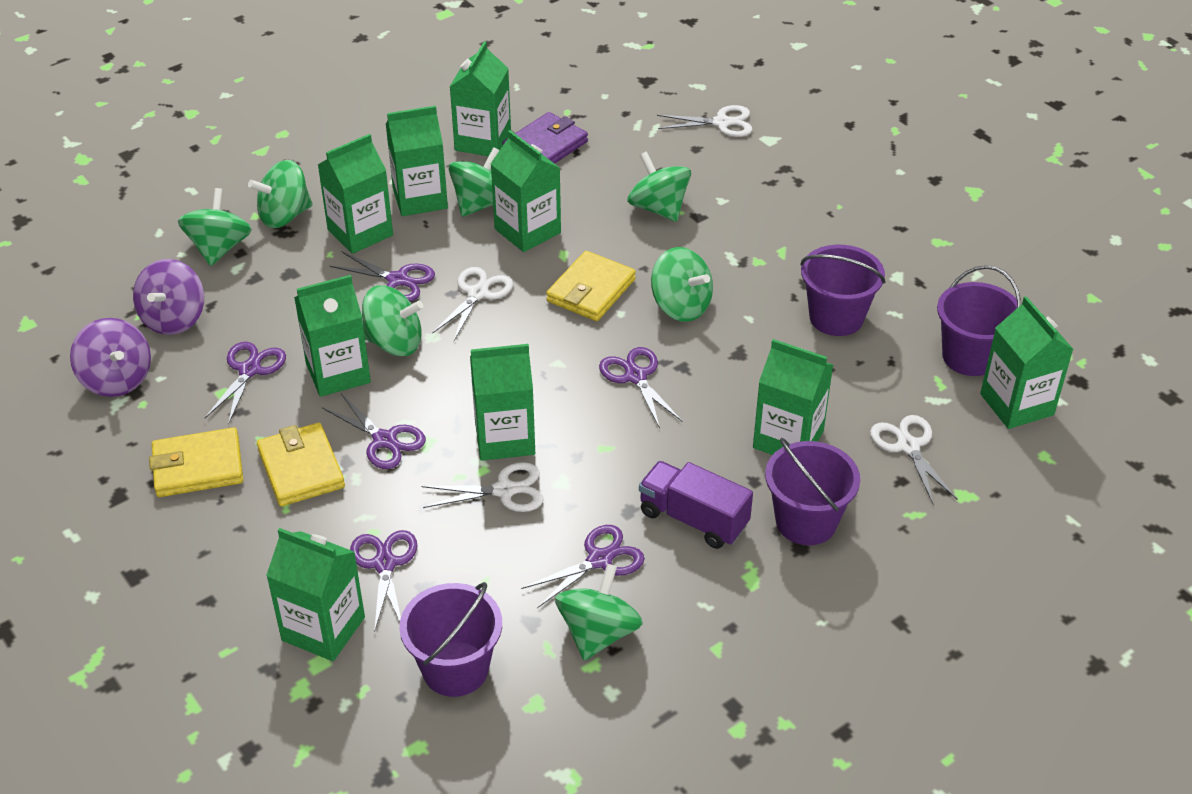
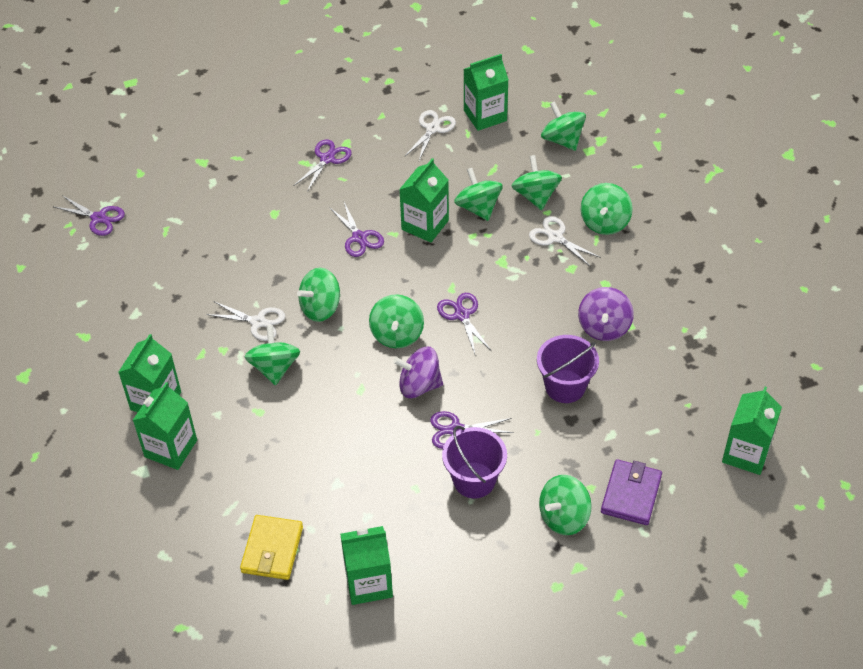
green carton: [266,528,365,661] [294,275,371,397] [318,134,393,254] [386,106,448,216] [450,41,511,156] [470,344,535,461] [491,130,561,252] [753,339,833,455] [980,296,1074,429] = 9 -> [119,334,181,412] [133,382,197,470] [340,526,393,605] [399,158,449,243] [464,54,509,131] [722,387,782,475] = 6
green spinning top: [178,188,252,266] [248,160,313,228] [362,285,423,356] [449,147,500,217] [555,564,643,661] [627,152,691,222] [651,247,713,322] = 7 -> [244,325,300,386] [297,268,340,322] [369,294,424,348] [454,168,503,221] [512,155,562,210] [539,475,592,535] [541,101,586,151] [581,183,633,235] = 8
purple bucket: [399,582,502,697] [765,438,860,545] [800,245,886,336] [937,265,1021,376] = 4 -> [442,426,507,498] [537,335,599,403] = 2
purple scissors: [205,342,286,425] [322,394,426,469] [330,251,435,301] [350,530,417,632] [521,525,645,608] [599,347,682,428] = 6 -> [54,195,125,236] [293,139,352,192] [329,202,384,257] [430,411,514,449] [437,293,491,354] = 5
purple truck: [639,461,753,549] = 1 -> none = 0
white scissors: [421,462,544,512] [432,267,513,341] [657,105,752,137] [870,415,957,504] = 4 -> [206,301,285,341] [404,110,456,161] [529,216,601,267] = 3
yellow wallet: [149,427,243,497] [257,423,345,506] [546,251,636,321] = 3 -> [240,515,303,580] = 1

